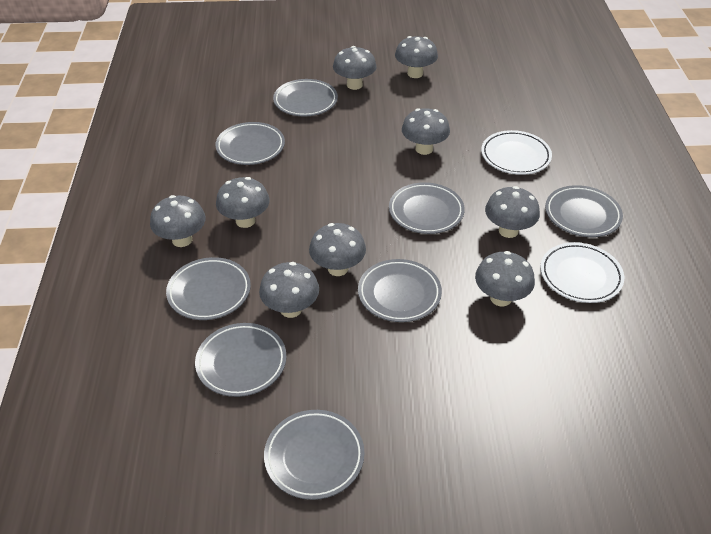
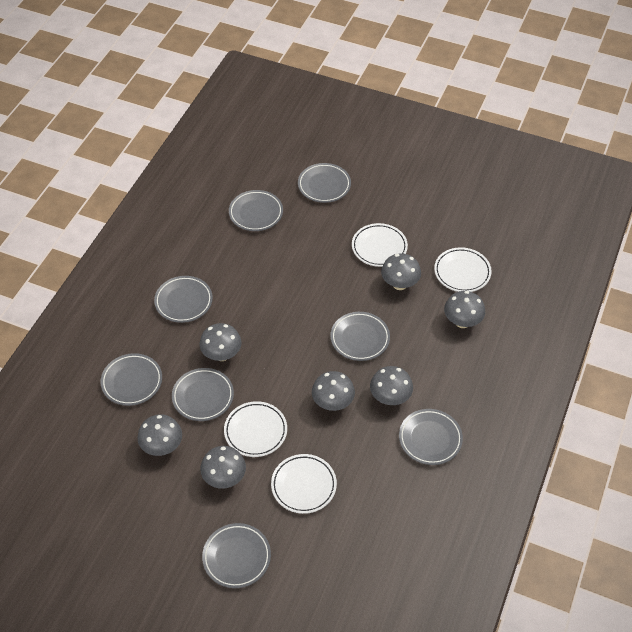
grey mushroom: [150,195,206,247] [216,177,270,228] [259,262,319,318] [309,223,366,276] [333,46,377,90] [395,36,438,78] [402,108,450,155] [475,251,535,306] [485,186,540,238] = 9 -> [137,415,182,456] [200,323,242,361] [200,446,246,489] [312,371,355,411] [370,366,413,405] [381,254,421,290] [444,291,485,328] = 7
white plate: [481,130,552,175] [540,242,624,303] = 2 -> [224,401,287,457] [271,454,337,514] [352,223,408,267] [434,247,492,292] = 4

